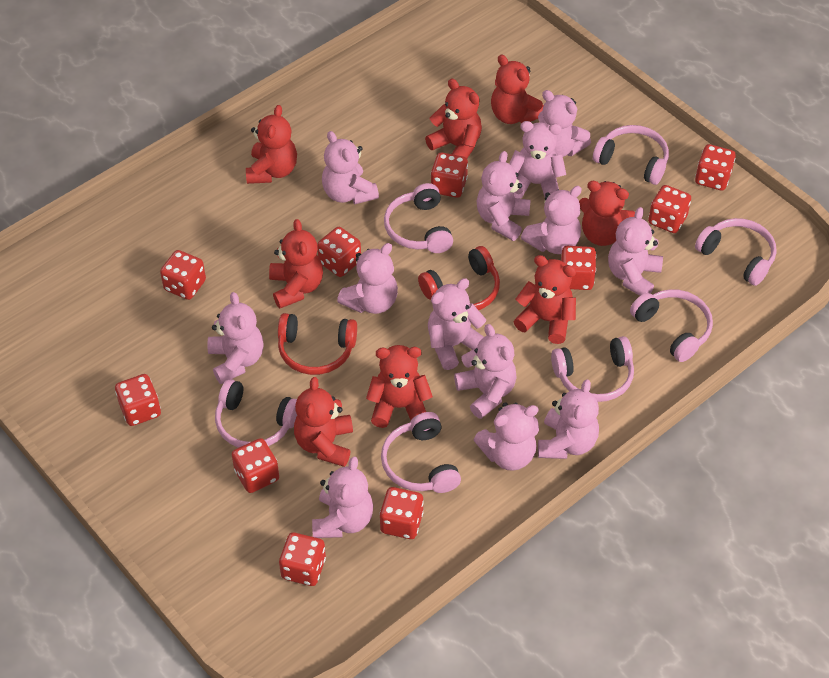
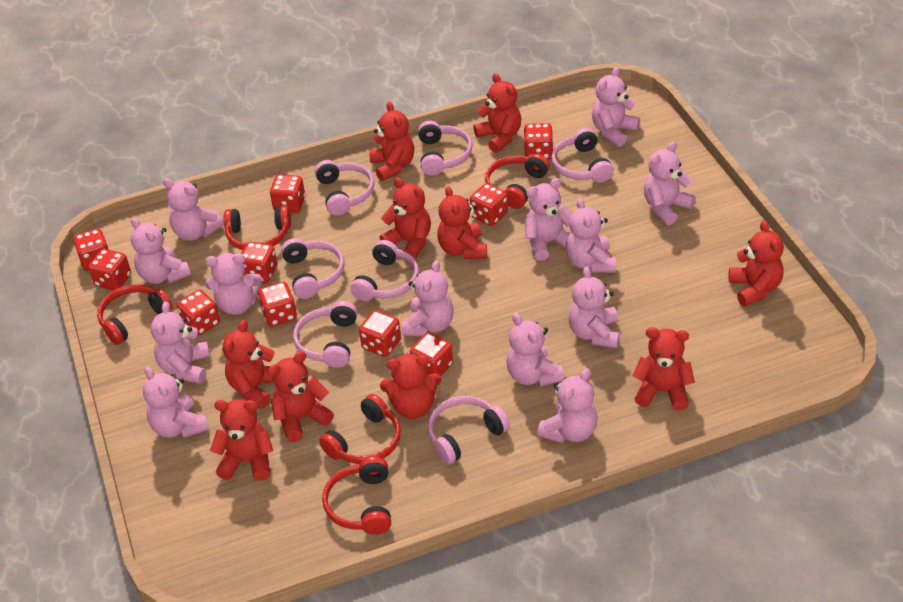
red headphones: [278,313,357,375] [418,246,500,310] = 2 -> [97,284,173,345] [224,205,291,250] [319,394,401,464] [322,456,391,535] [485,153,550,209] = 5
red teddy bear: [246,105,297,184] [269,219,323,308] [294,377,353,467] [366,345,433,428] [425,79,482,158] [491,54,544,124] [514,255,576,344] [579,181,635,246] = 8 -> [210,399,273,481] [223,320,274,409] [267,351,334,442] [369,102,414,181] [380,177,431,259] [380,354,441,419] [437,186,487,259] [473,73,521,153] [632,327,695,411] [729,220,784,307] = 10

